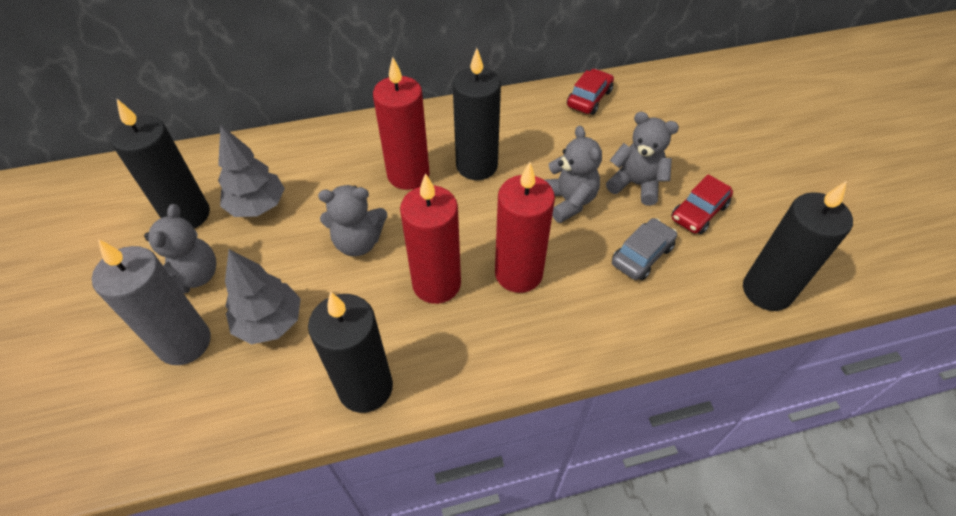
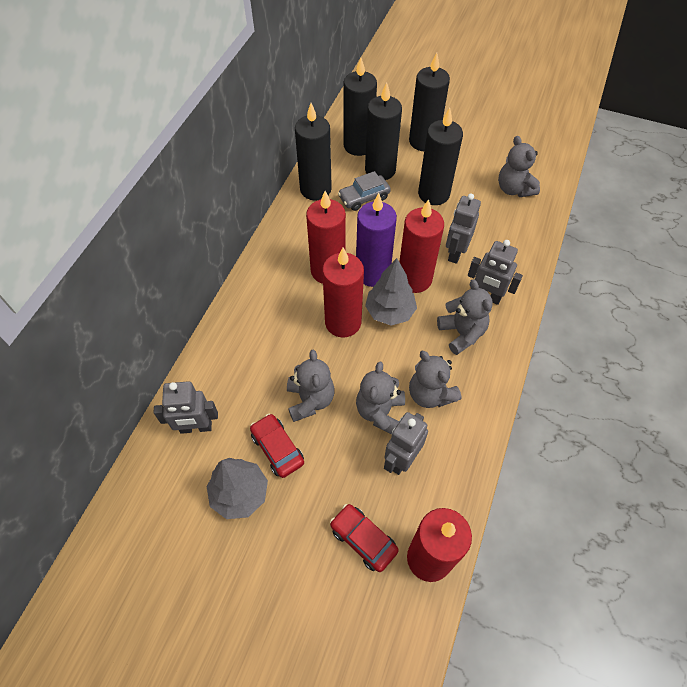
black candle: [111,99,210,229] [308,292,393,413] [453,48,501,180] [743,181,853,311] = 4 -> [295,103,332,200] [344,58,377,156] [365,82,402,180] [409,53,450,151] [418,108,463,205] = 5
grey candle: [92,239,211,365] = 1 -> none = 0
grey robot: none = 0 -> [153,381,218,434] [384,412,428,475] [446,194,481,264] [468,240,523,305] = 4
grey teddy bear: [144,204,216,293] [318,185,388,256] [545,126,602,223] [606,112,679,206] = 4 -> [287,350,335,422] [356,361,405,434] [409,351,461,408] [437,279,493,355] [498,136,540,197] = 5
purple candle: none = 0 -> [356,193,397,287] = 1
red candle: [373,57,430,190] [400,173,461,304] [495,162,555,293] = 3 -> [306,191,346,284] [322,248,364,337] [399,199,444,293] [407,508,472,582] = 4

